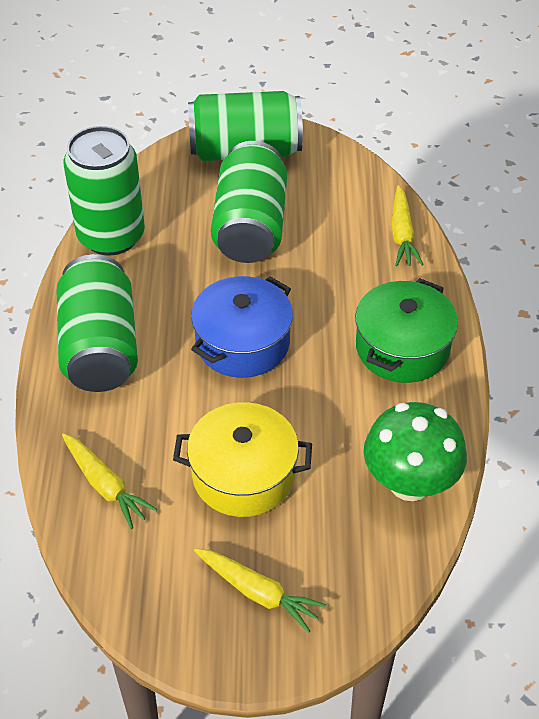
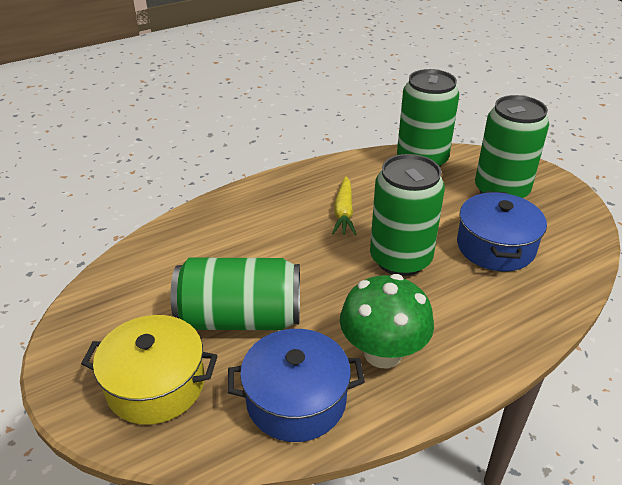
blue pot: [191,276,293,378] = 1 -> [228,329,365,442] [457,191,547,271] = 2
green pot: [355,278,458,383] = 1 -> none = 0
yellow carrot: [62,433,157,529] [194,548,326,633] [391,185,424,266] = 3 -> [332,176,356,235] = 1

